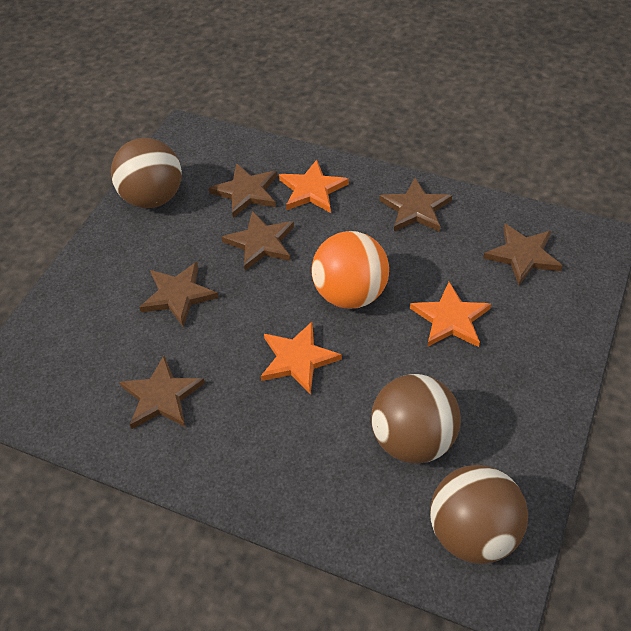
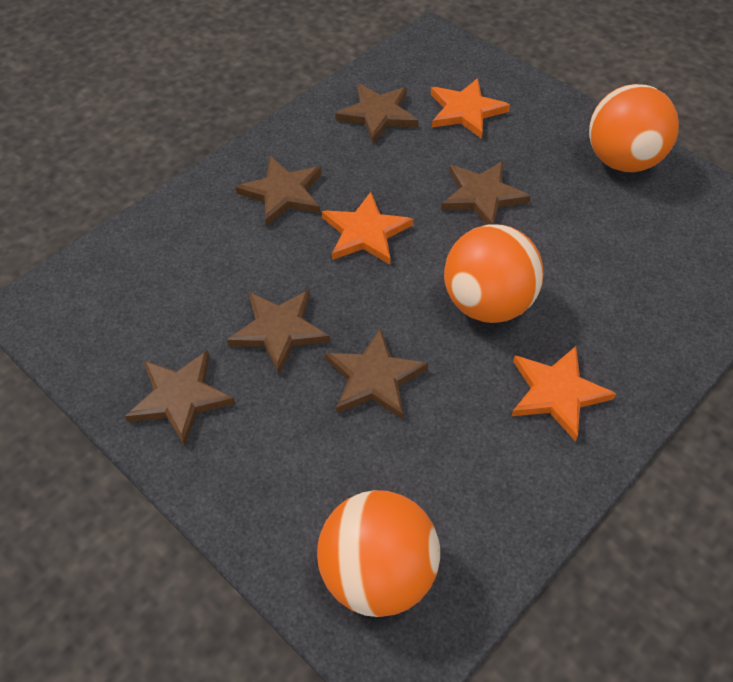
brown ball: [111,138,182,208] [371,374,461,464] [430,465,528,564] = 3 -> none = 0
orange ball: [312,231,389,309] = 1 -> [317,490,440,617] [444,224,543,323] [589,84,679,172] = 3

